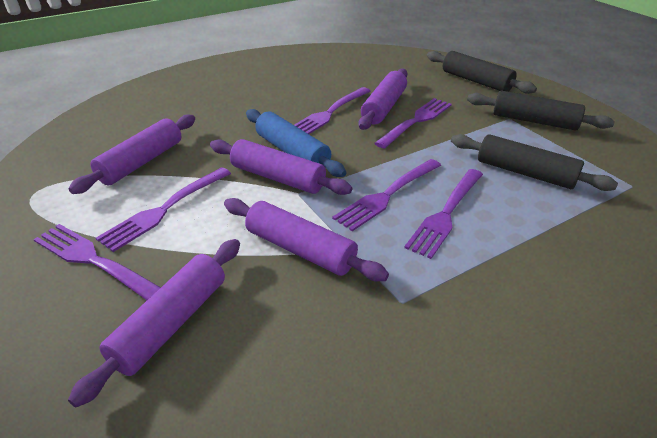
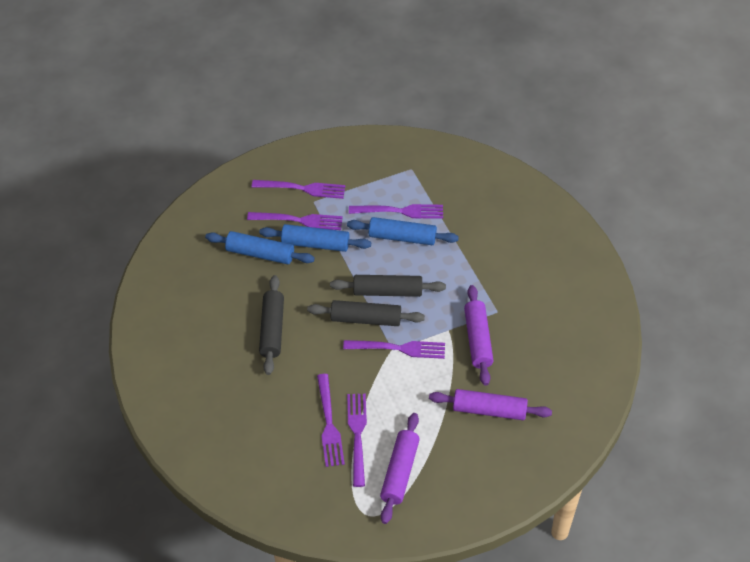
blue rolling pin: [246,109,346,177] = 1 -> [205,231,315,264] [259,224,371,252] [347,217,459,245] = 3
purple rolling pin: [68,115,195,194] [68,239,240,407] [210,139,352,195] [224,198,389,281] [358,68,408,130] = 5 -> [380,413,420,524] [429,389,552,420] [464,285,494,386] = 3

